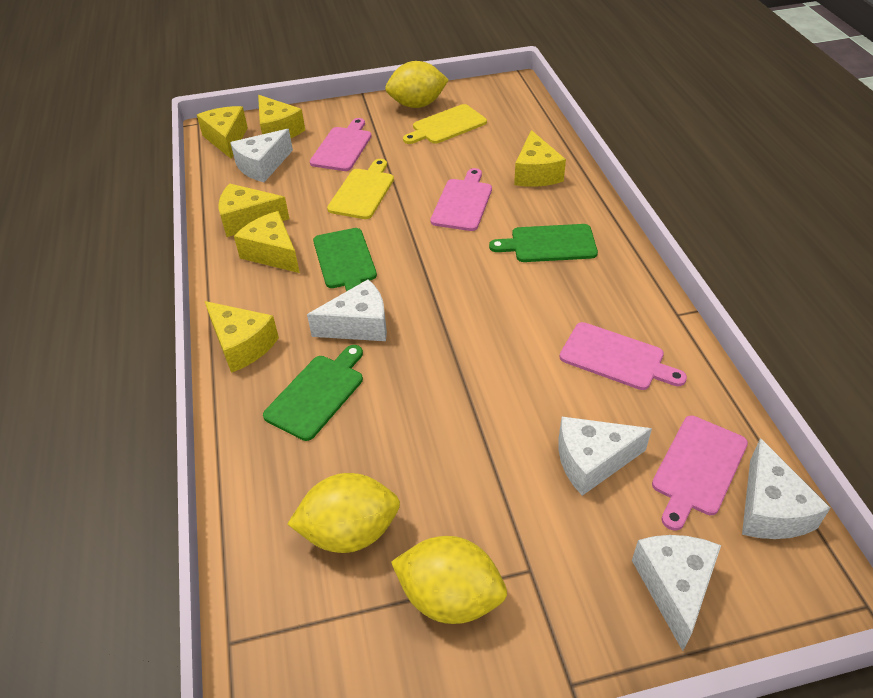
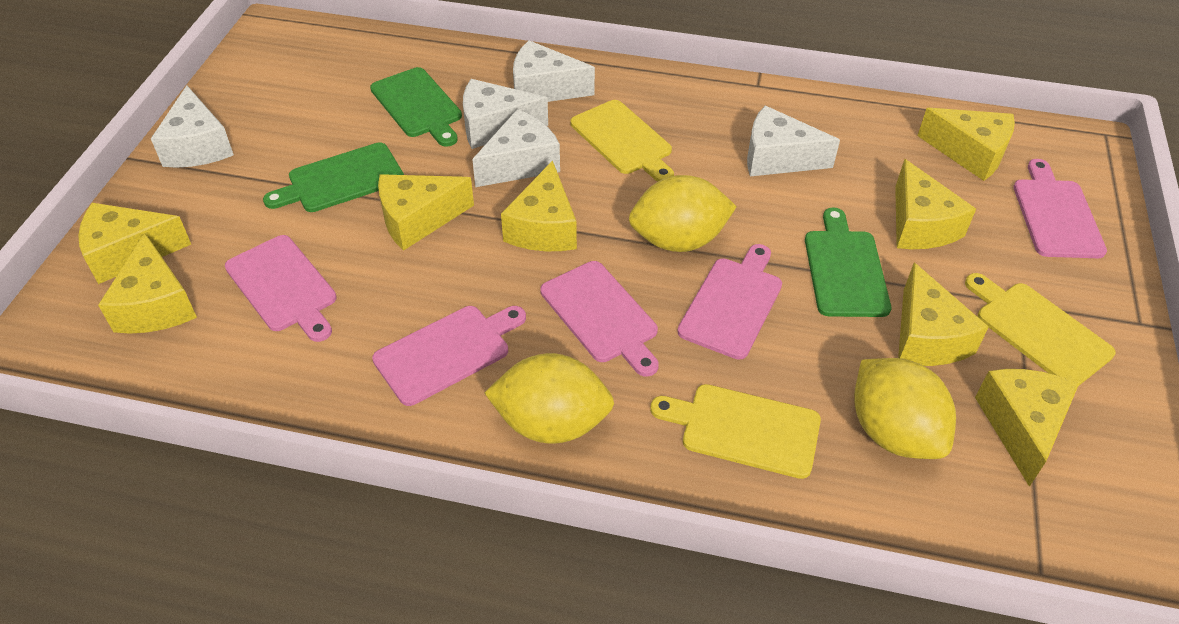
pink cutting board: [310,118,372,171] [431,168,492,231] [560,322,687,390] [652,416,748,531] = 4 -> [225,235,336,342] [372,306,526,406] [540,261,659,377] [677,244,782,360] [1013,159,1107,258] = 5
yellow cheese: [197,106,248,159] [205,301,279,373] [219,183,289,237] [234,211,300,273] [258,95,305,138] [514,130,566,187] = 6 -> [78,203,191,284] [98,233,197,334] [378,174,474,251] [501,160,577,251] [895,159,976,249] [898,263,989,366] [917,108,1015,181] [975,369,1079,487] = 8
yellow cutting board: [327,159,394,219] [403,104,487,144] = 2 -> [570,100,674,182] [650,384,821,479] [965,273,1116,386] = 3

